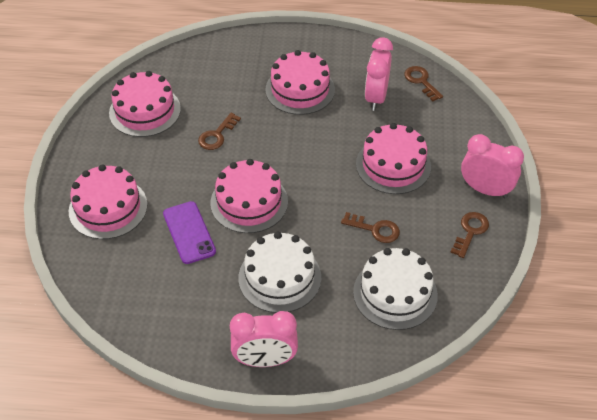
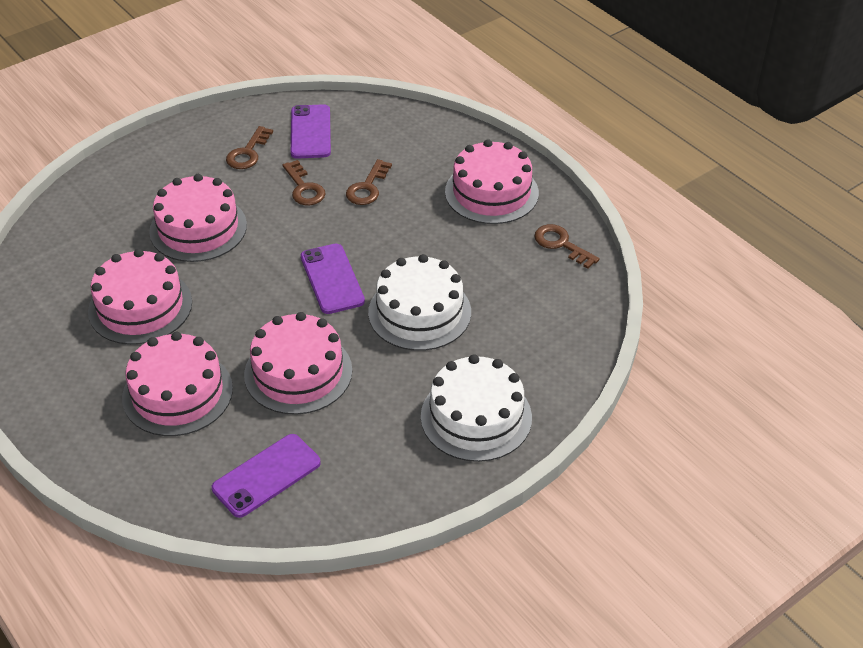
pink clock: [230,311,298,367] [365,37,393,111] [461,134,524,198] = 3 -> none = 0
purple phone: [163,201,216,264] = 1 -> [212,434,321,518] [291,104,331,159] [301,244,365,314] = 3

